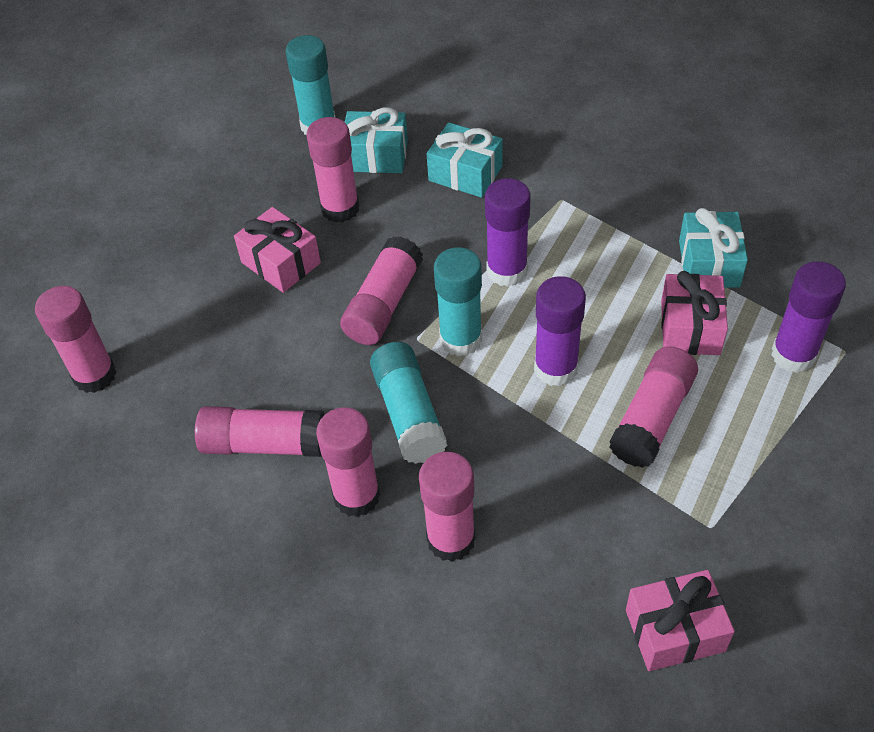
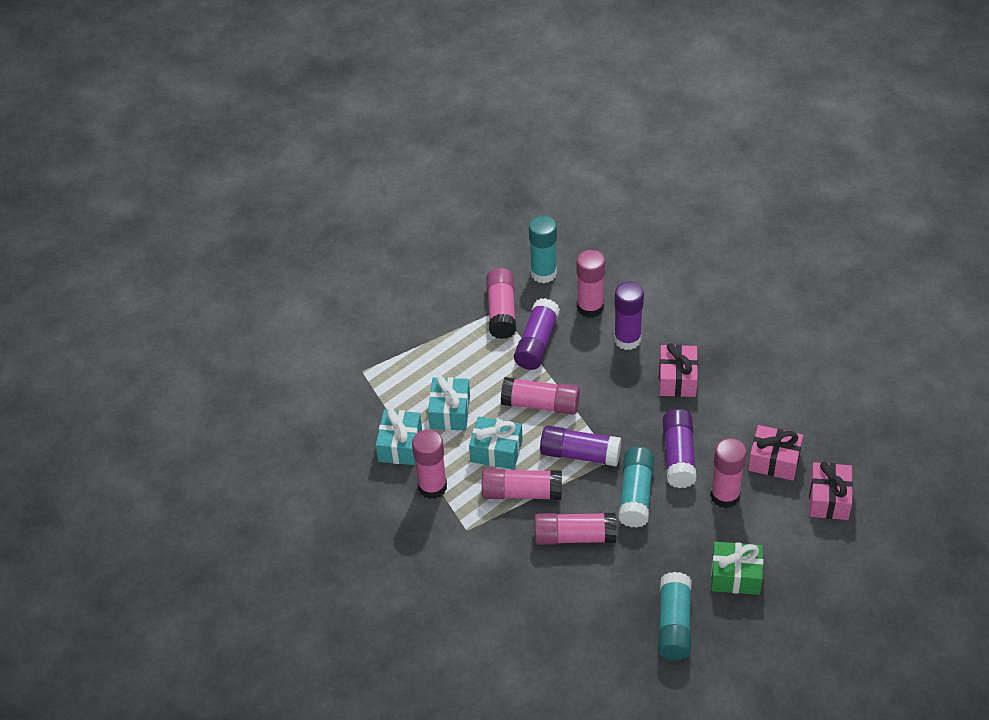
green gift: none = 0 -> [711,542,763,595] = 1
purple glue stick: [485,178,531,287] [534,276,586,387] [771,261,846,373] = 3 -> [514,298,560,370] [540,426,621,467] [614,282,644,350] [663,409,697,488] = 4

